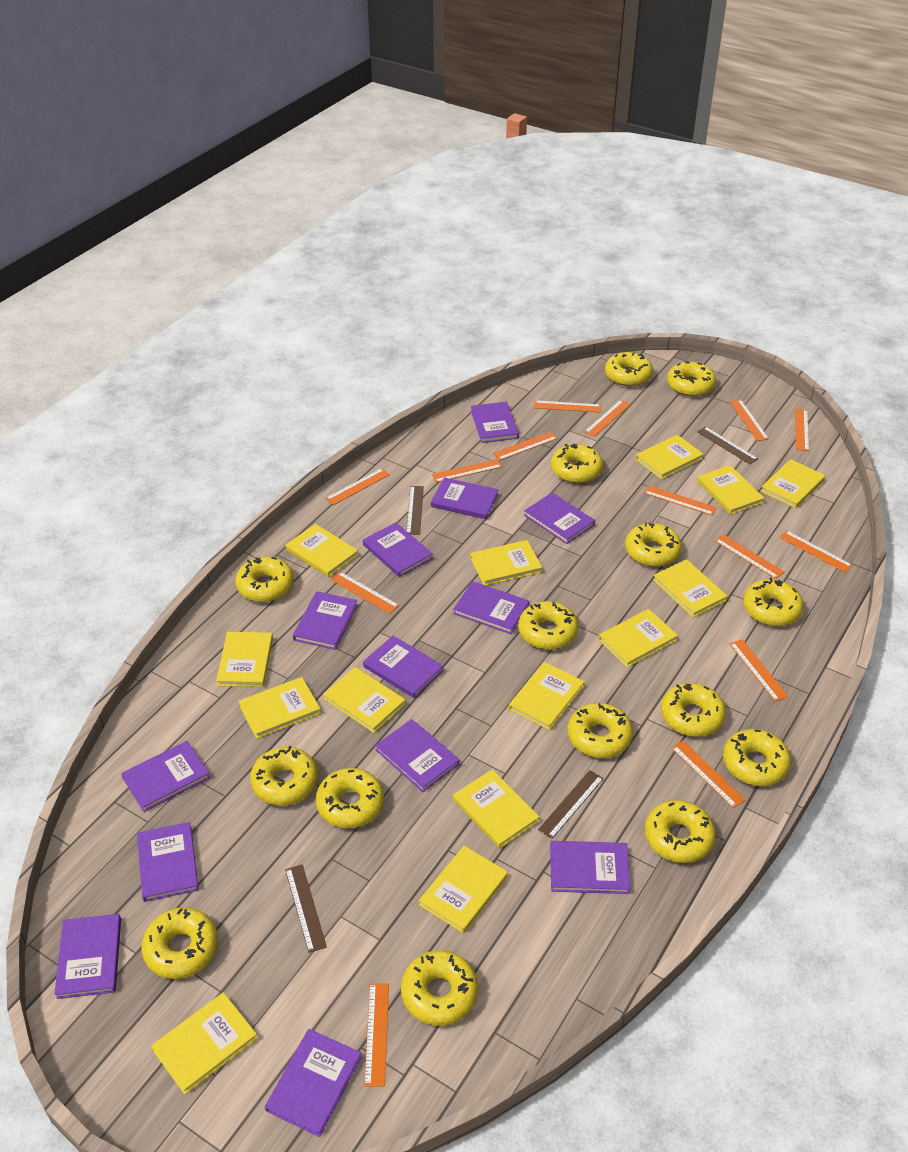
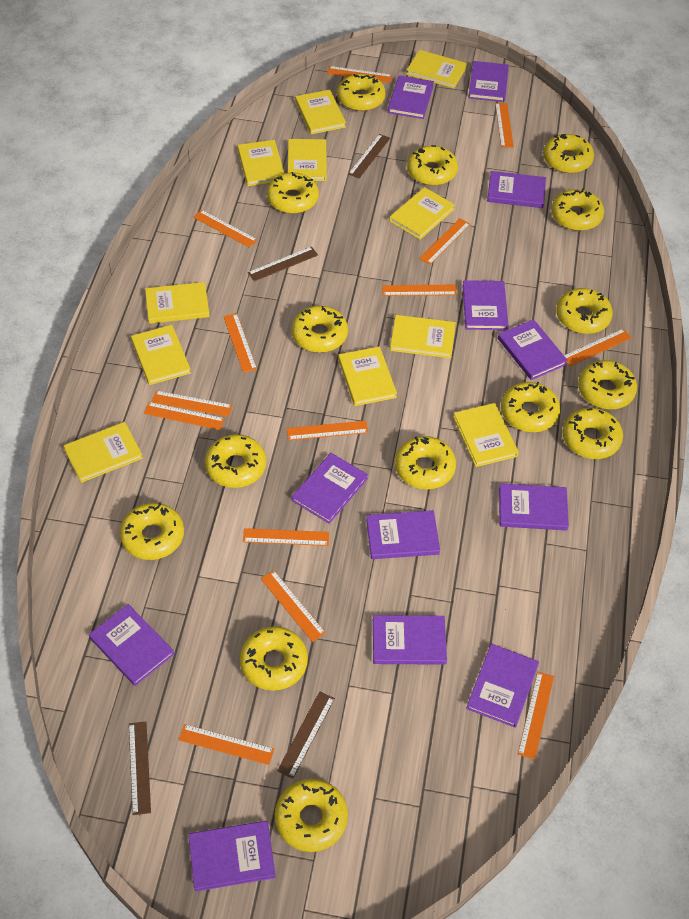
purple book: [55,914,121,999] [121,741,210,812] [137,822,199,902] [265,1029,362,1137] [293,591,358,650] [363,522,433,577] [363,636,444,698] [375,719,460,792] [431,477,499,519] [453,581,530,634] [471,402,519,443] [524,493,595,544] [550,841,630,894] = 13 -> [89,604,175,686] [188,821,276,892] [292,453,368,524] [366,510,440,559] [373,615,447,665] [388,75,434,119] [462,280,509,330] [466,644,539,728] [468,61,509,102] [487,171,546,208] [498,319,568,380] [499,483,569,530] = 12
yellow book: [151,992,258,1094] [216,632,273,687] [239,677,321,739] [286,524,358,577] [323,667,406,733] [419,846,508,933] [453,770,539,849] [470,540,543,586] [509,662,585,730] [598,609,678,667] [635,435,704,479] [653,559,728,618] [697,465,764,515] [760,459,825,508] = 14 -> [64,422,143,483] [131,325,191,385] [145,282,210,324] [238,140,285,186] [288,139,327,181] [295,90,346,134] [338,346,397,406] [389,187,455,240] [390,315,456,358] [406,50,467,89] [453,403,519,467] = 11

